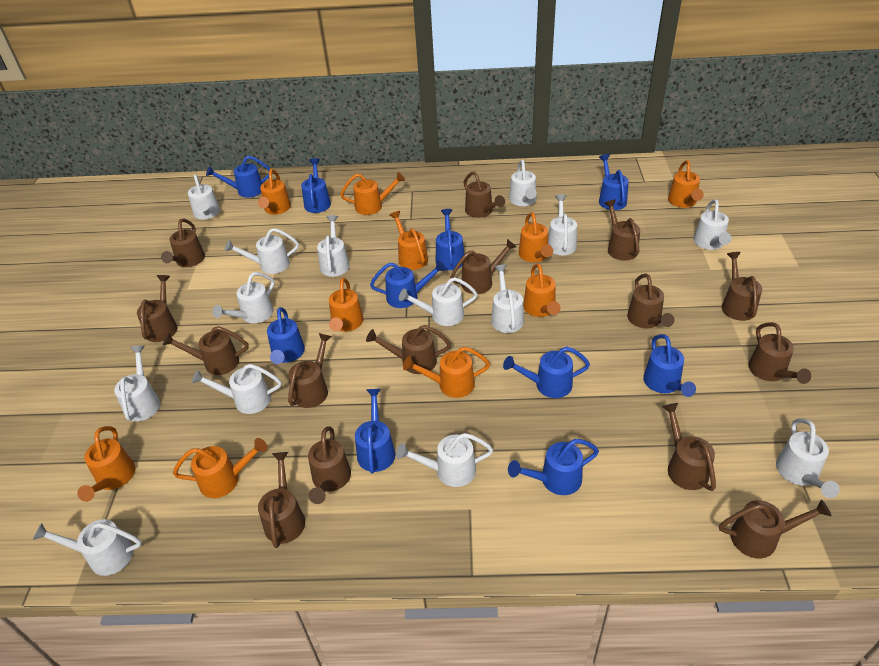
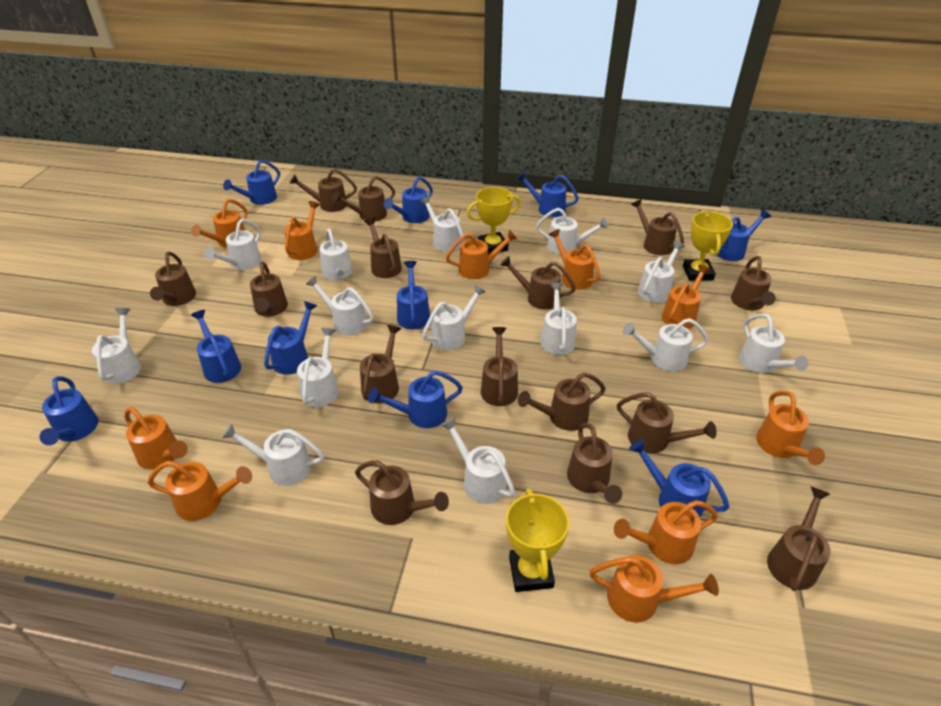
yellow trophy: none = 0 -> [467,187,521,255] [506,489,569,592] [683,211,733,281] = 3

